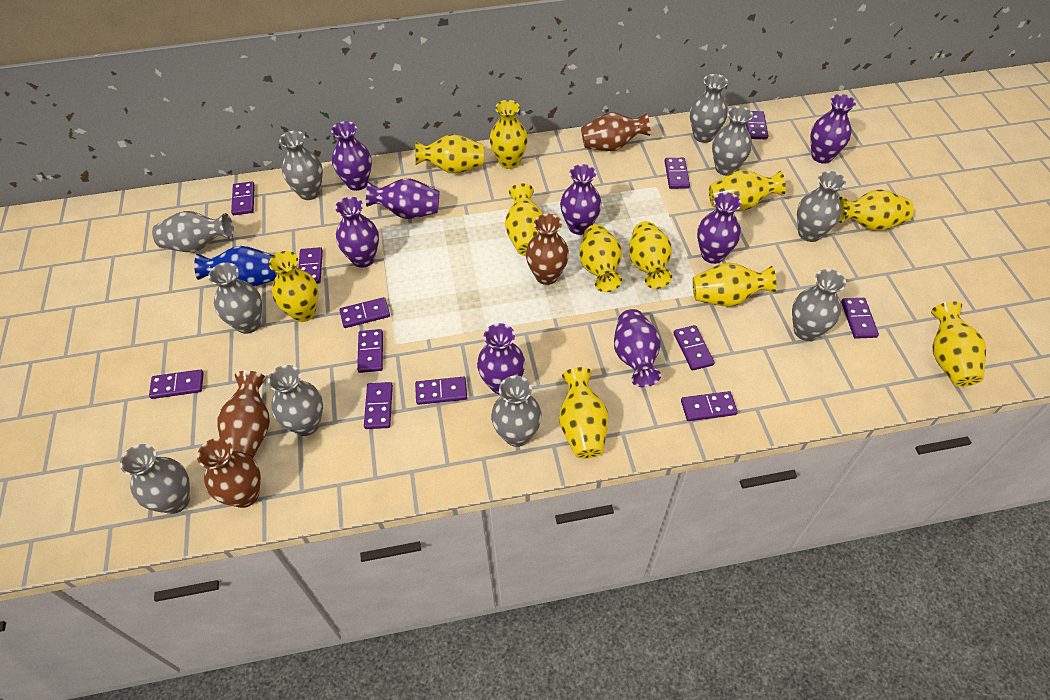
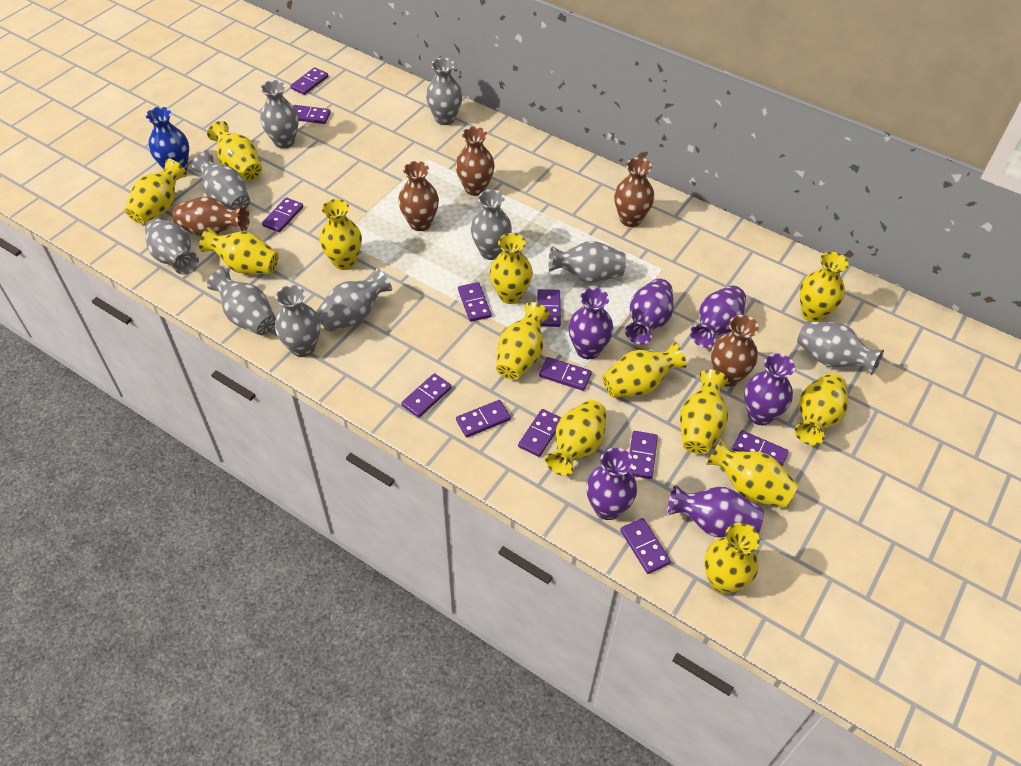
brown vase: [197,438,261,508] [217,371,270,458] [526,214,569,285] [581,113,651,151] = 4 -> [172,196,250,236] [398,161,439,231] [456,127,495,196] [614,157,654,227] [711,315,759,387] = 5
purple vase: [331,121,372,191] [335,197,379,268] [366,178,439,219] [477,323,525,395] [560,164,602,235] [614,309,661,387] [697,192,741,264] [810,94,856,164] = 8 -> [568,288,613,359] [586,448,637,520] [625,279,674,345] [667,484,764,538] [690,285,746,348] [744,353,795,425] = 6
yellow vase: [269,251,319,322] [415,134,484,174] [490,100,528,169] [505,183,543,256] [559,367,608,459] [580,224,622,292] [629,221,672,289] [692,263,776,306] [709,170,786,211] [838,189,914,231] [931,301,986,387] = 11 -> [125,159,187,224] [199,227,279,274] [207,121,262,181] [320,199,362,270] [490,233,533,304] [496,302,550,380] [545,400,607,476] [602,342,687,398] [680,370,728,454] [704,523,760,594] [706,438,798,508] [795,373,848,445] [800,252,849,322] = 13

